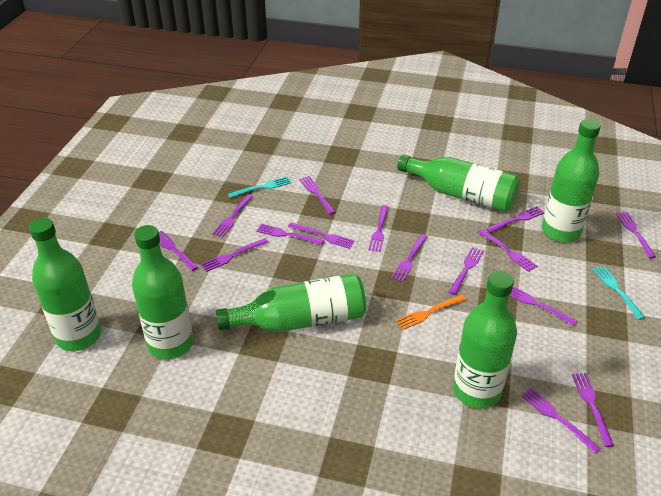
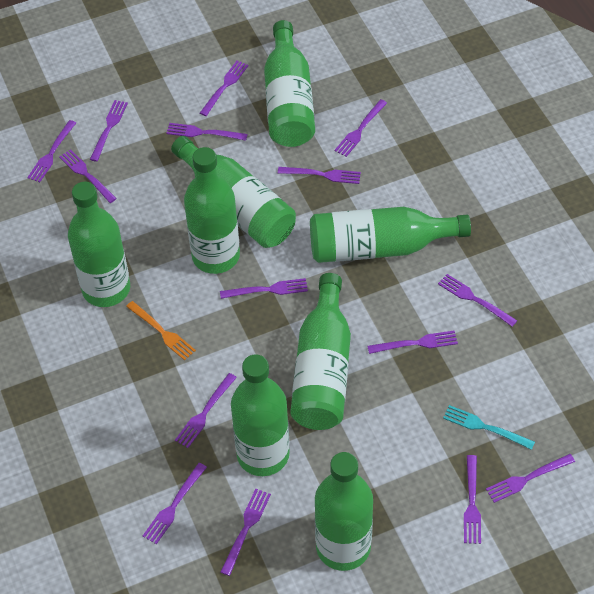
green bottle: [29,218,101,351] [132,225,193,359] [216,274,366,332] [397,155,520,212] [453,271,517,409] [542,119,601,242] = 6 -> [68,182,130,307] [171,136,296,248] [184,147,240,274] [231,355,290,476] [264,20,315,147] [290,273,351,430] [310,207,471,263] [315,452,373,571] = 8
turquoise fork: [228,176,291,198] [593,266,645,320] = 2 -> [443,405,535,450] = 1

